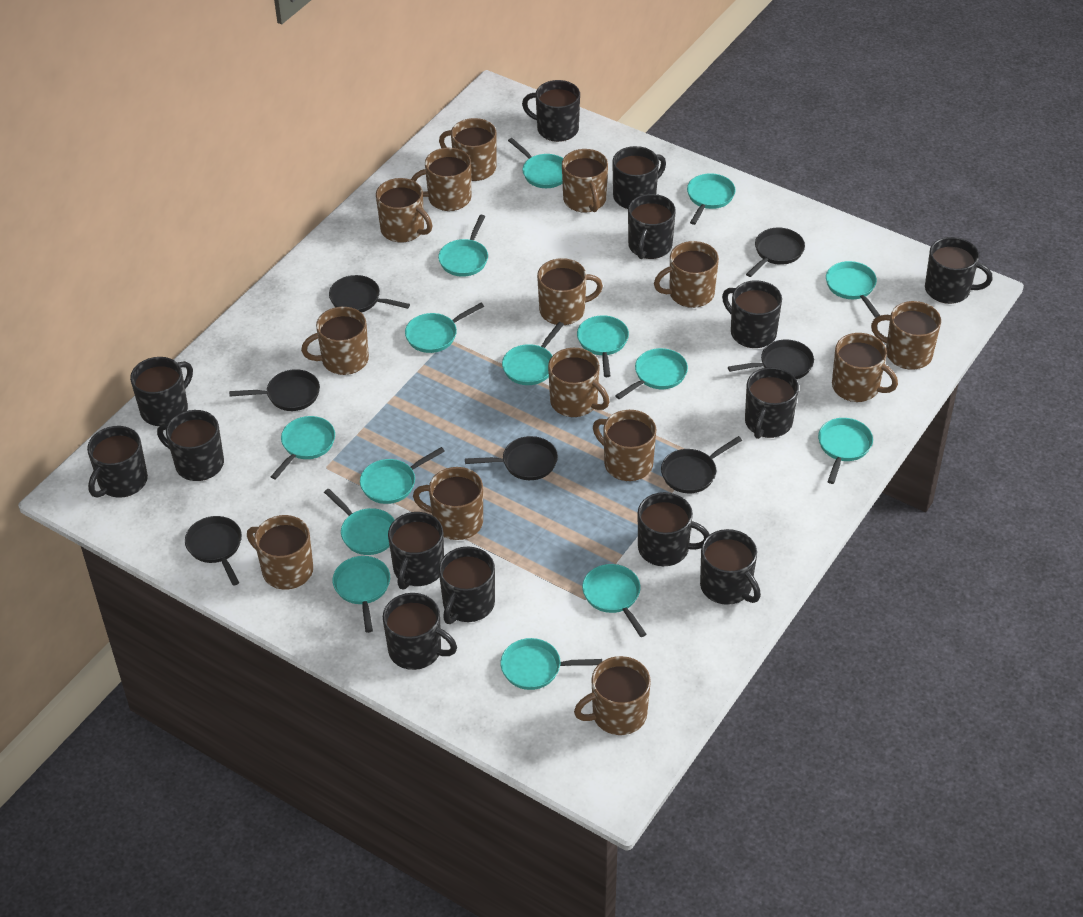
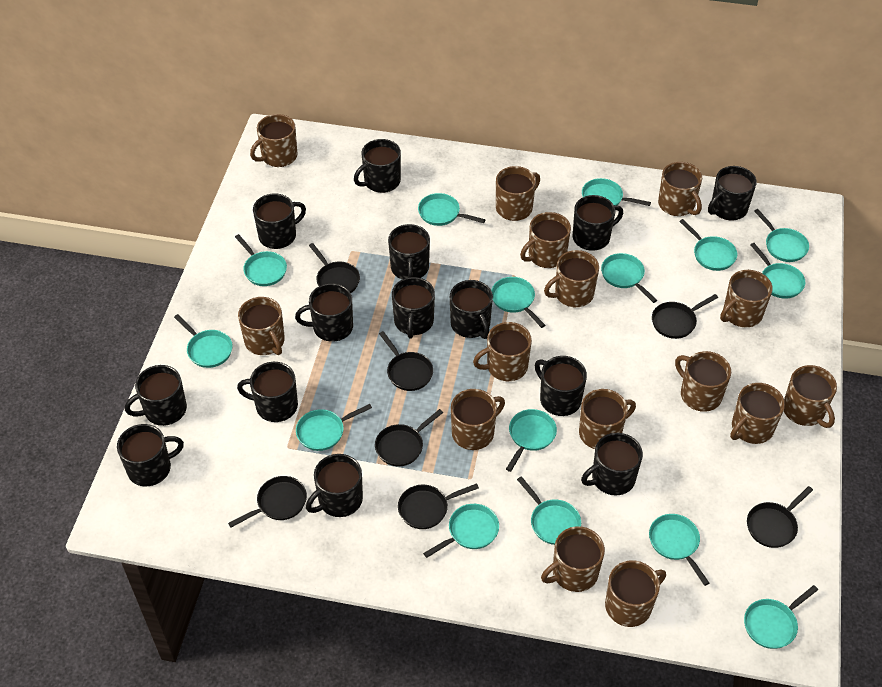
brown mug: [247,515,313,590] [301,307,369,375] [376,178,432,243] [411,148,471,211] [413,467,483,540] [439,118,496,181] [537,258,603,325] [548,348,609,417] [562,149,608,213] [574,656,651,735] [593,410,656,481] [654,241,719,308] [832,333,898,402] [871,301,941,370] = 14 -> [238,297,285,355] [250,114,298,167] [451,389,505,450] [473,322,532,381] [496,166,540,221] [520,212,571,268] [541,526,605,592] [544,250,599,307] [579,389,636,449] [605,560,666,627] [658,162,702,216] [675,351,731,412] [720,270,773,327] [730,383,785,444] [784,365,837,428] = 15

